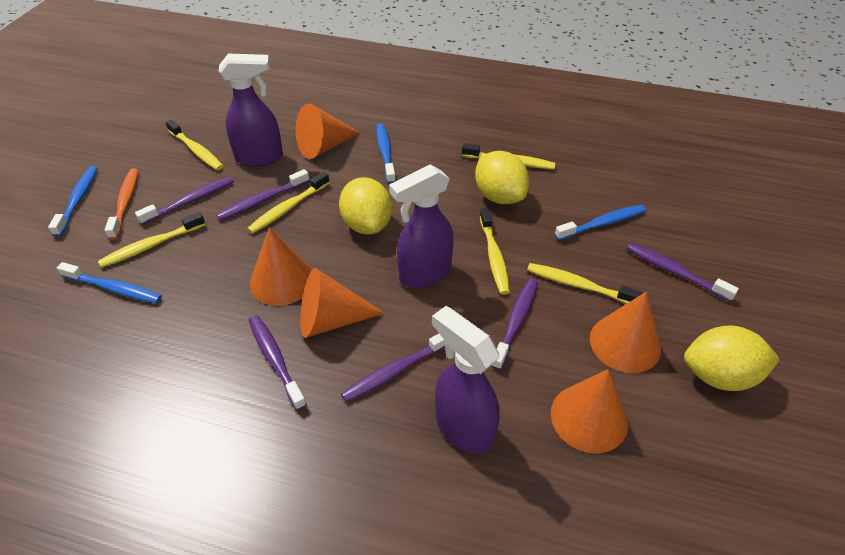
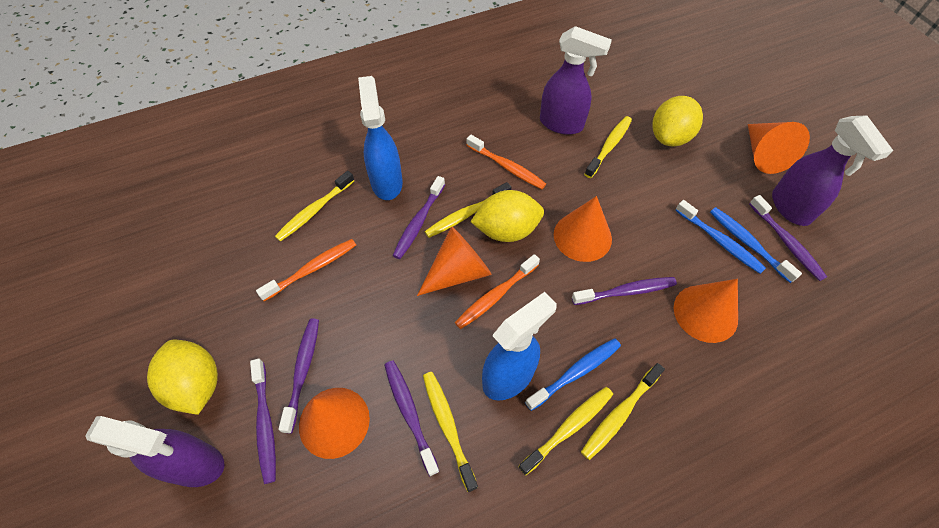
blue spray bottle: none = 0 -> [358,76,403,200] [482,292,557,401] = 2
blue toothbrush: [48,166,97,237] [57,262,162,303] [376,123,396,184] [555,205,646,240] = 4 -> [525,338,621,411] [675,200,766,274] [710,207,802,283] = 3
orange toothbrush: [105,168,138,240] = 1 -> [256,239,356,301] [455,254,540,329] [467,135,546,189] = 3

